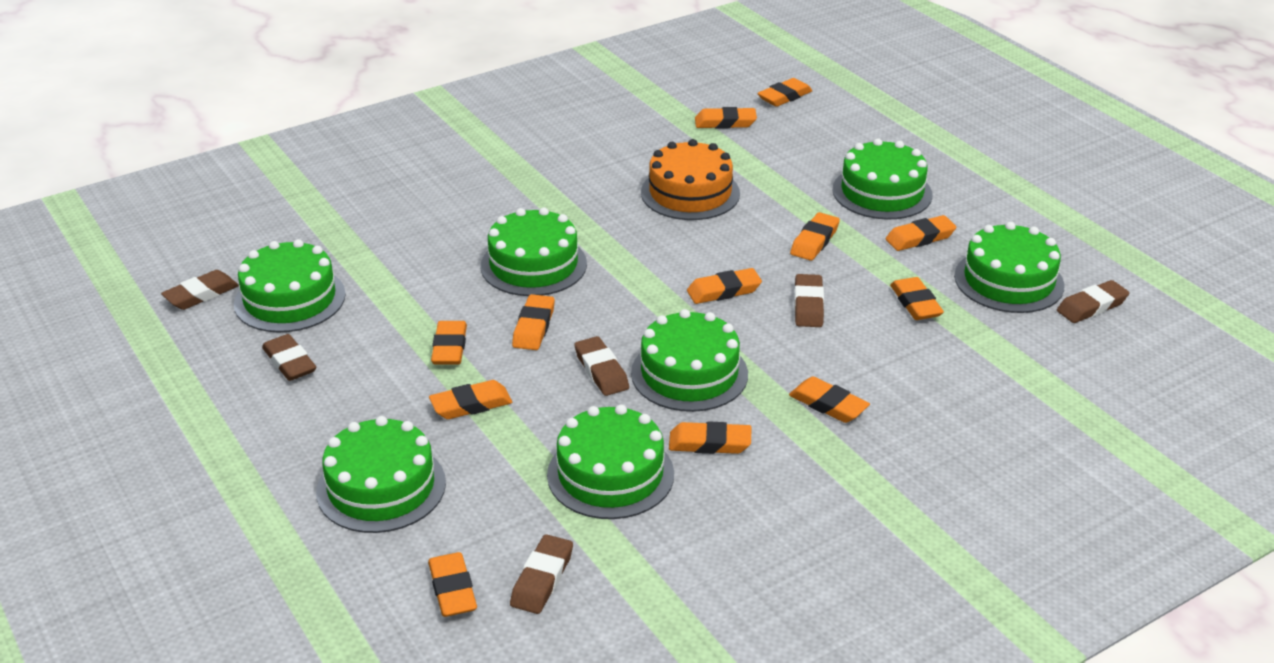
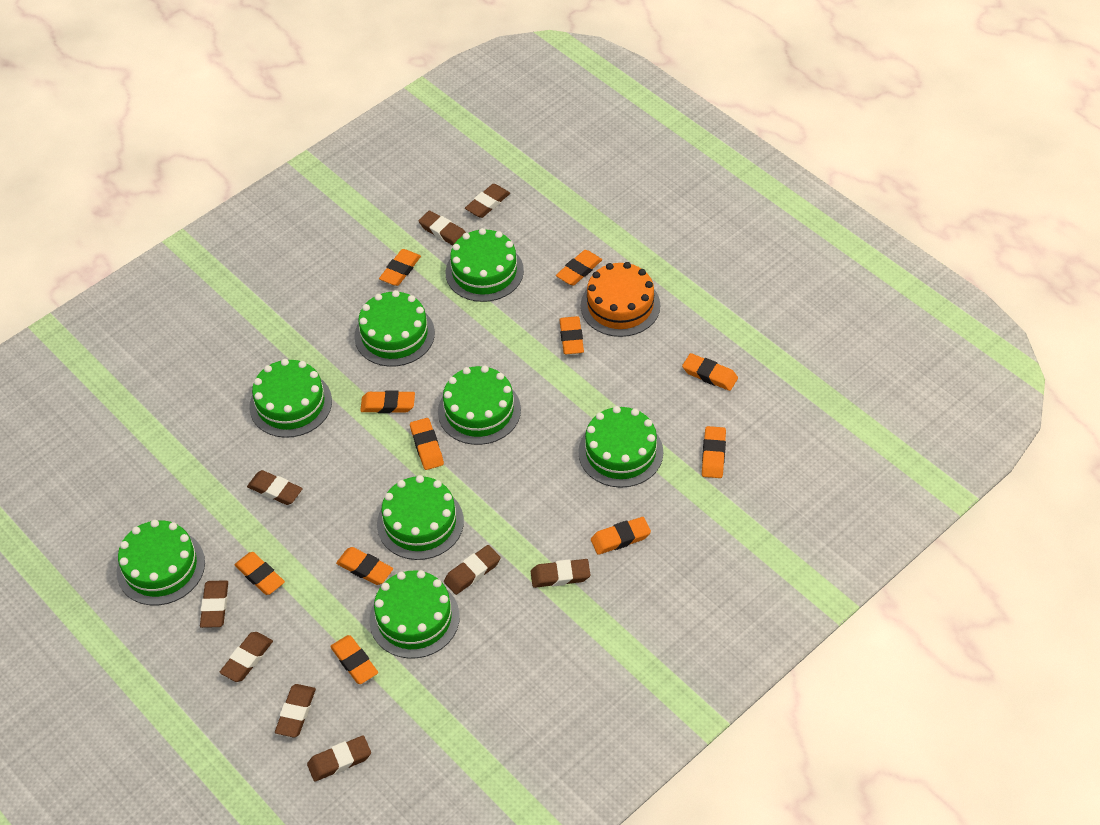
brown eraser: [161,270,239,310] [262,334,316,381] [510,534,573,614] [574,336,629,396] [794,274,824,327] [1057,280,1129,323] = 6 -> [200,580,228,628] [219,632,273,682] [247,470,303,505] [275,684,316,738] [307,736,371,782] [419,211,466,245] [444,545,501,595] [465,184,510,218] [531,559,590,588] = 9
green cake: [234,239,346,333] [316,416,446,533] [481,207,587,296] [547,405,674,519] [631,309,748,412] [833,138,932,219] [954,222,1065,313] = 7 -> [117,520,205,605] [249,359,332,438] [354,290,435,367] [369,570,460,658] [377,475,464,560] [438,365,521,445] [446,228,524,302] [578,406,663,488] = 8
orange eraser: [428,552,477,617] [429,380,512,419] [431,321,467,365] [512,294,555,350] [669,421,751,454] [687,268,762,304] [695,107,757,129] [757,78,812,107] [789,377,870,423] [790,212,840,261] [885,215,956,251] [890,277,944,320] = 12 -> [235,552,285,595] [330,635,378,684] [336,547,393,585] [360,390,415,413] [379,249,421,286] [410,418,444,470] [556,250,602,286] [559,316,584,354] [591,517,651,555] [682,353,738,391] [702,426,726,478] = 11

